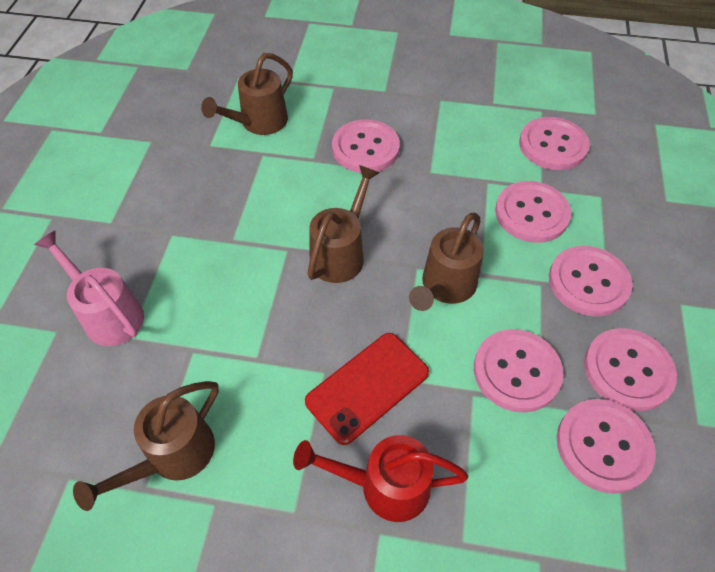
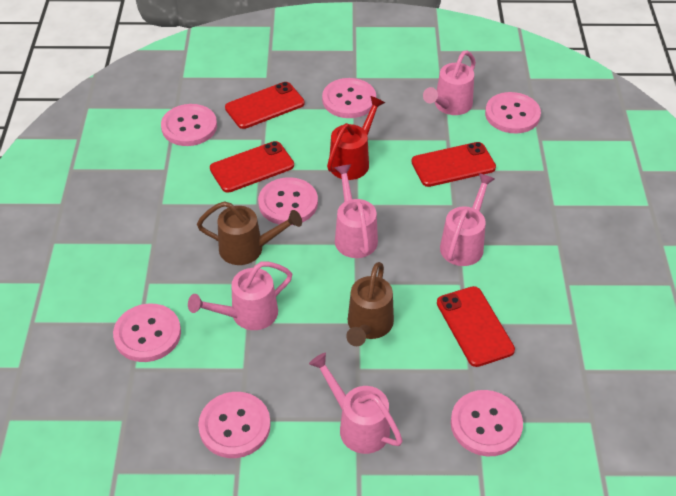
brown watering can: [73,381,219,511] [201,53,293,135] [307,165,380,283] [409,213,484,311] = 4 -> [197,201,302,265] [346,262,394,346] = 2
pink watering can: [34,231,144,346] = 1 -> [188,262,292,330] [309,353,403,454] [335,164,378,258] [423,51,476,115] [440,173,495,266] = 5
red phone: [305,333,429,445] = 1 -> [210,141,294,193] [225,82,305,129] [411,142,496,187] [437,286,515,367] = 4

